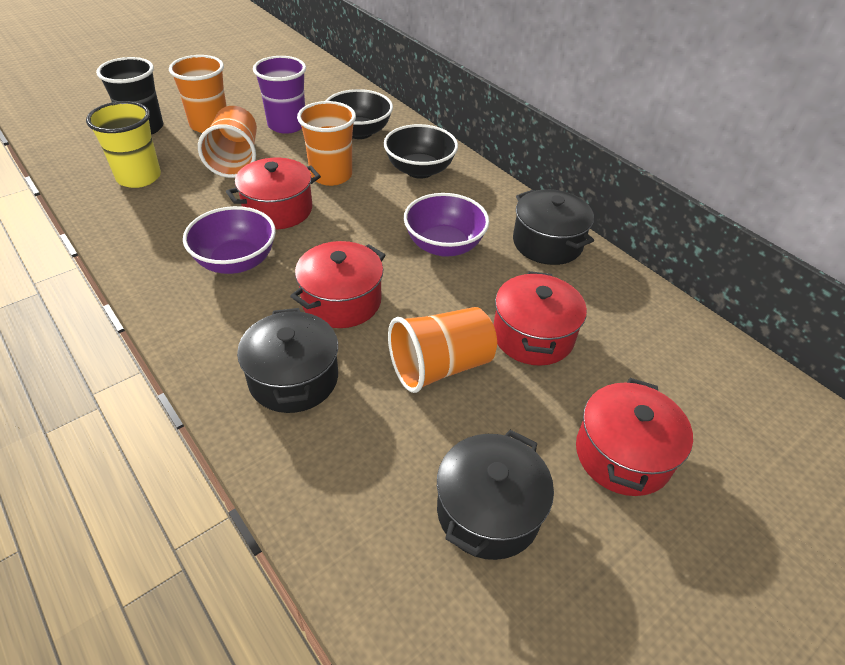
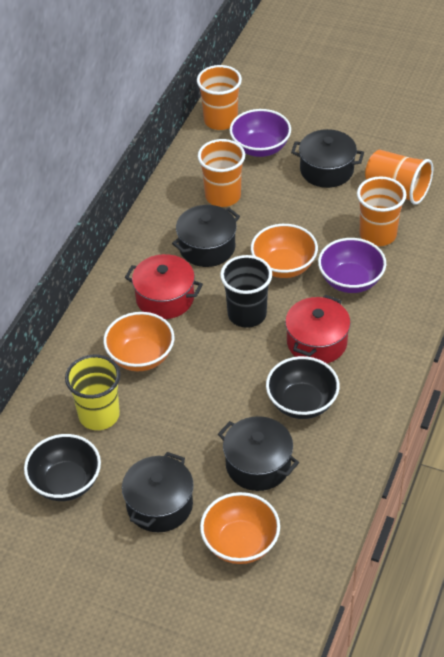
black pot: [237,308,338,413] [437,430,554,560] [513,189,594,265] = 3 -> [122,452,194,532] [172,205,240,267] [218,416,299,491] [291,129,364,188] = 4
orange bowl: none = 0 -> [103,312,174,371] [200,492,280,564] [251,224,318,278] = 3
purple cup: [253,56,306,134] = 1 -> none = 0
red pot: [226,158,321,229] [290,241,386,328] [493,271,587,366] [576,378,693,496] = 4 -> [125,254,203,319] [285,295,351,363] = 2

